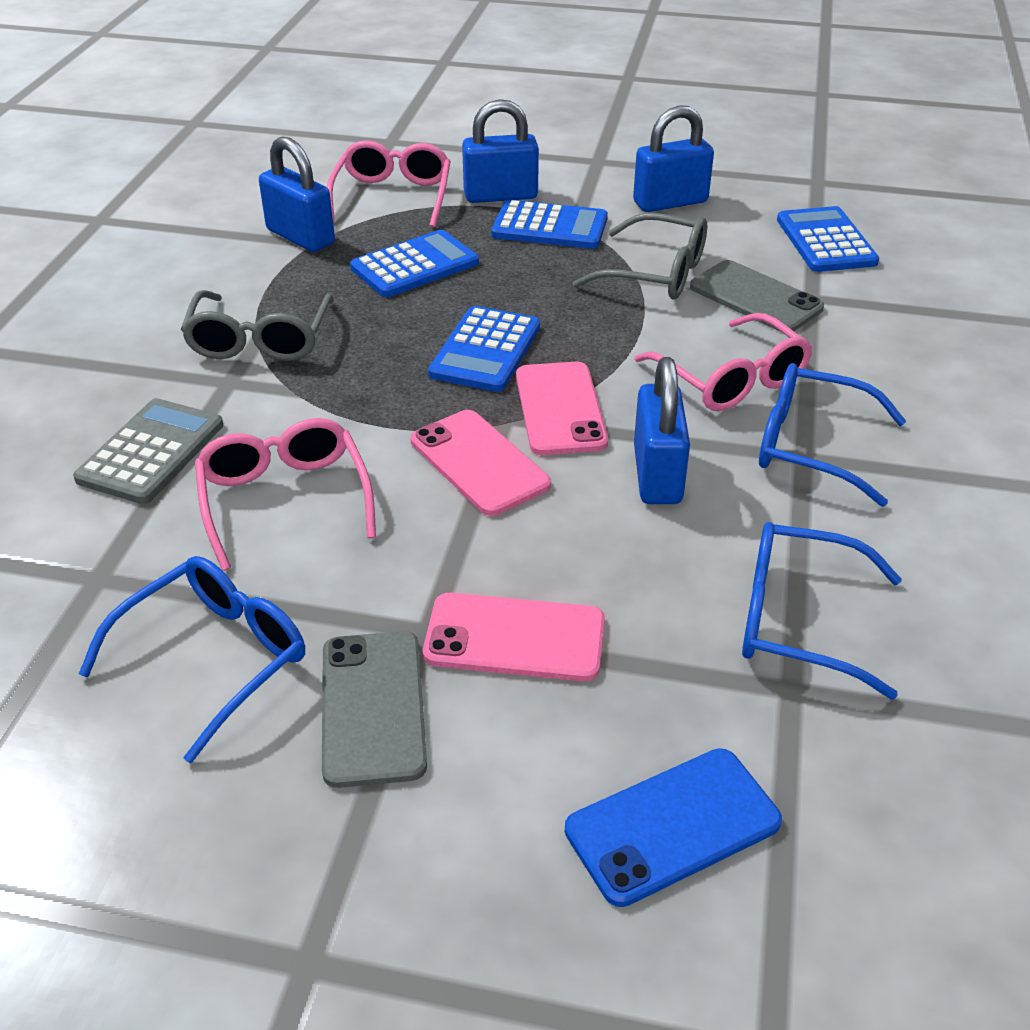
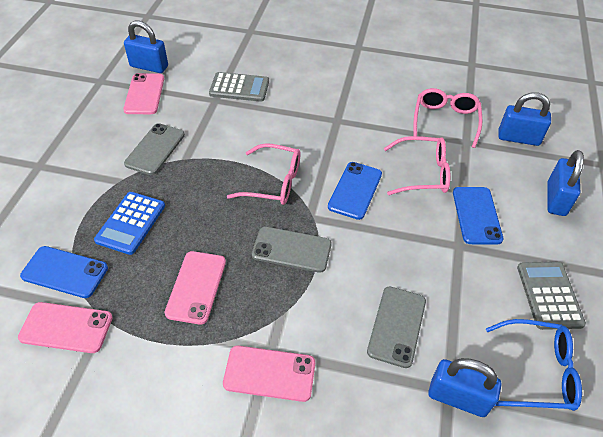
blue calculator: [350,230,479,297] [428,306,540,392] [491,200,608,249] [777,206,879,272] = 4 -> [94,192,165,255] = 1
blue glasses: [79,556,305,763] [742,522,902,699] [759,363,906,507] = 3 -> [486,319,582,411] = 1
blue phone: [565,748,782,907] = 1 -> [20,246,108,298] [328,162,382,220] [453,187,504,245] = 3
grey calculator: [73,398,223,504] = 1 -> [209,72,269,102] [517,262,586,330] = 2
grey glasses: [180,290,334,361] [573,213,707,300] = 2 -> none = 0
grey phone: [322,631,427,788] [690,260,824,332] = 2 -> [124,123,185,175] [252,227,332,273] [367,286,426,368] = 3
pink phone: [410,410,551,516] [423,593,605,681] [516,362,608,455] = 3 -> [18,302,113,353] [123,73,164,114] [165,251,226,325] [223,346,315,402] = 4

